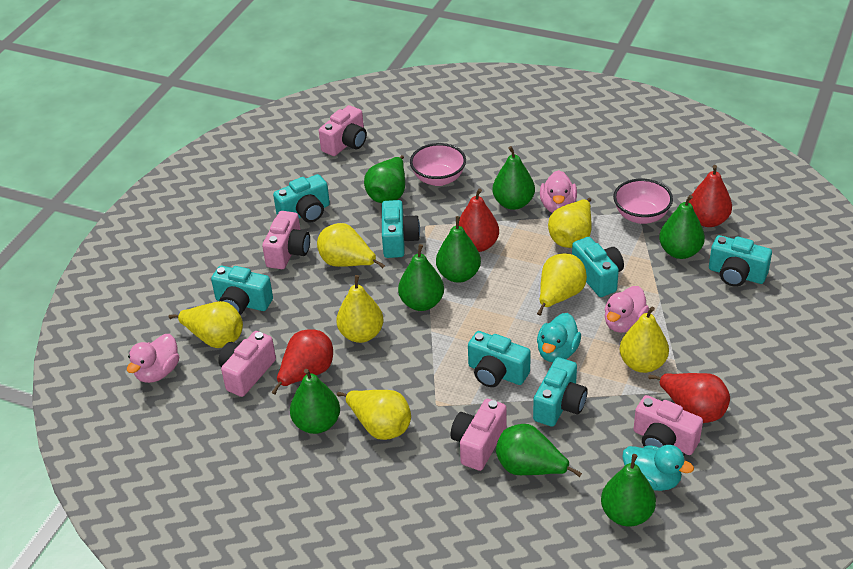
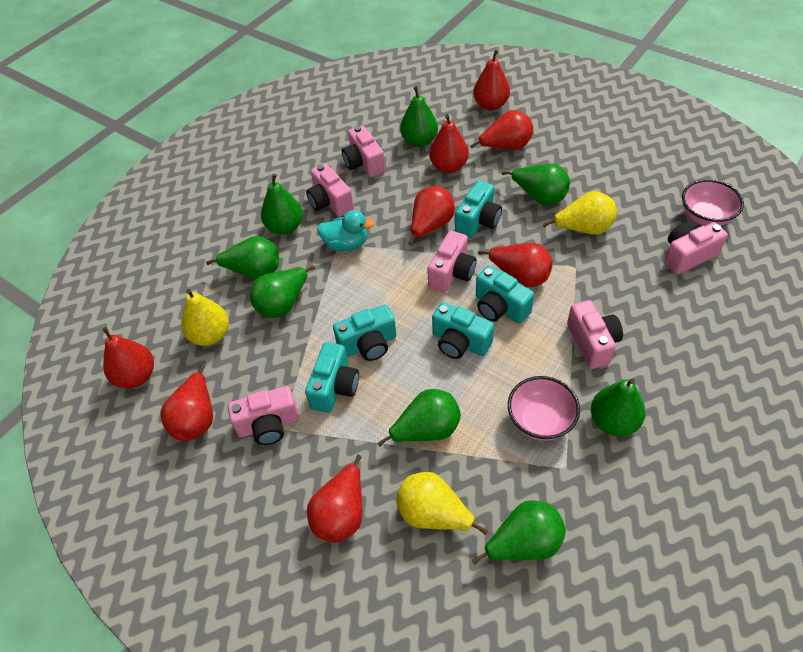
pink camera: [218,331,276,397] [262,211,310,269] [319,105,367,156] [451,399,506,471] [634,395,703,455] = 5 -> [228,386,299,445] [306,163,354,217] [342,125,385,178] [427,231,477,292] [567,300,623,369] [664,222,728,275] = 6
pink duck: [127,334,179,383] [540,170,577,213] [605,286,649,333] = 3 -> none = 0
red pear: [271,329,333,394] [459,188,499,252] [648,373,730,423] [689,165,732,227] = 4 -> [102,327,154,388] [160,365,213,441] [307,455,362,543] [409,186,455,245] [429,114,469,173] [470,110,533,150] [473,50,510,111] [478,243,553,288] = 8
turquoise camera: [211,266,273,315] [273,174,330,223] [382,200,420,258] [468,331,531,387] [533,357,588,427] [572,237,624,297] [709,235,772,287] = 7 -> [305,342,359,413] [333,305,396,361] [432,302,494,359] [455,180,502,238] [476,266,534,324] = 5
turquoise duck: [537,313,581,362] [622,445,694,491] = 2 -> [317,210,375,251] = 1
yellow pear: [169,301,243,348] [317,223,385,269] [336,275,384,343] [337,390,411,440] [537,253,587,315] [548,198,591,248] [620,307,669,373] = 7 -> [181,289,229,346] [396,472,488,535] [543,191,617,235] = 3

